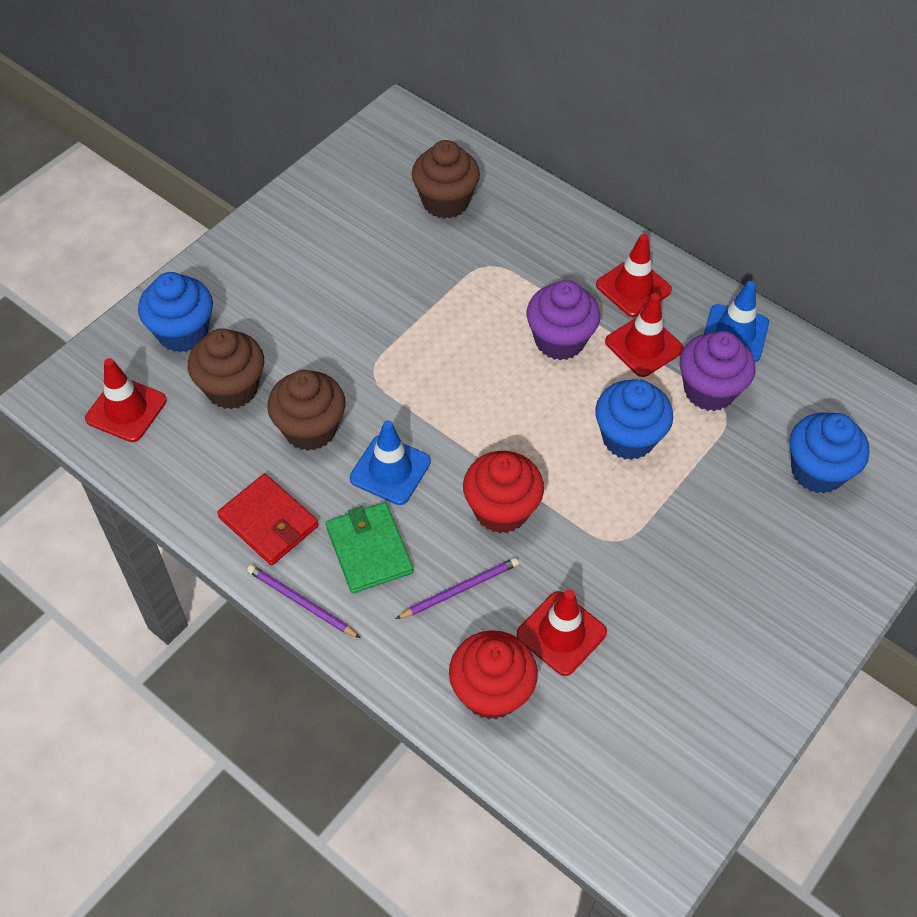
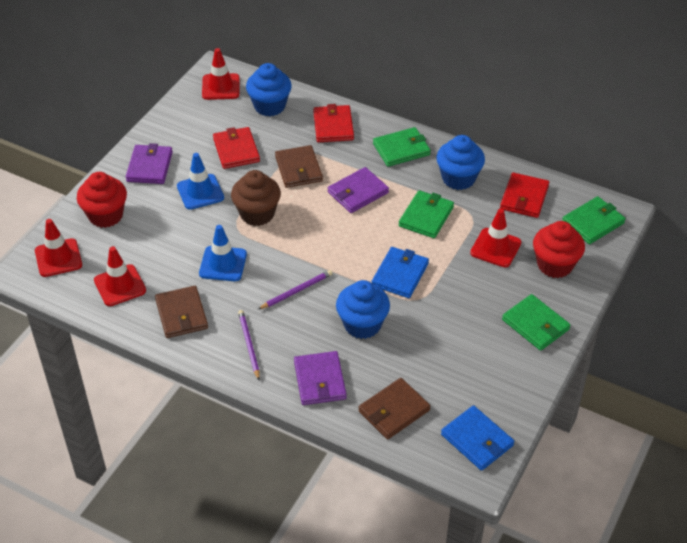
blue wallet: none = 0 -> [372,247,429,298] [441,405,514,471] = 2
brown cupcake: [188,328,264,409] [267,370,346,451] [412,140,480,219] = 3 -> [231,170,281,226] = 1
brown wallet: none = 0 -> [155,286,208,338] [275,145,323,188] [358,378,430,439] = 3
green wallet: [326,502,413,593] = 1 -> [373,127,431,167] [399,190,454,238] [502,294,571,351] [562,196,626,244] = 4
purple cupcake: [527,280,600,360] [680,331,756,411] = 2 -> none = 0
purple wallet: none = 0 -> [126,143,173,184] [294,351,347,405] [328,167,389,213] = 3
red wallet: [217,474,319,566] = 1 -> [213,127,260,169] [313,104,354,142] [500,172,549,218] = 3

